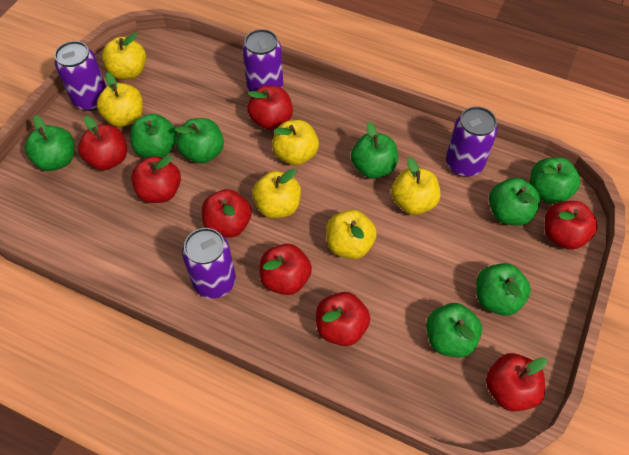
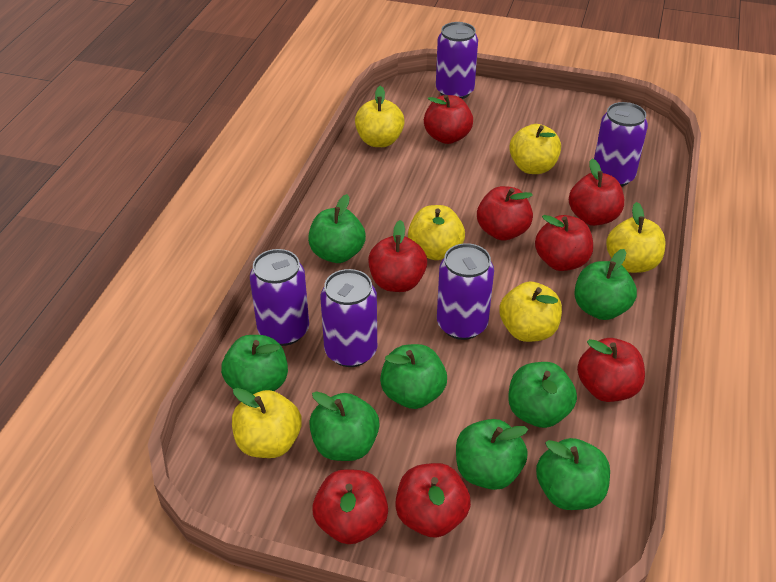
purple can: [54,41,106,111] [182,228,236,299] [242,29,283,91] [446,106,498,177] = 4 -> [250,249,309,346] [321,269,377,367] [436,22,478,99] [437,243,494,340] [594,102,648,187] = 5

